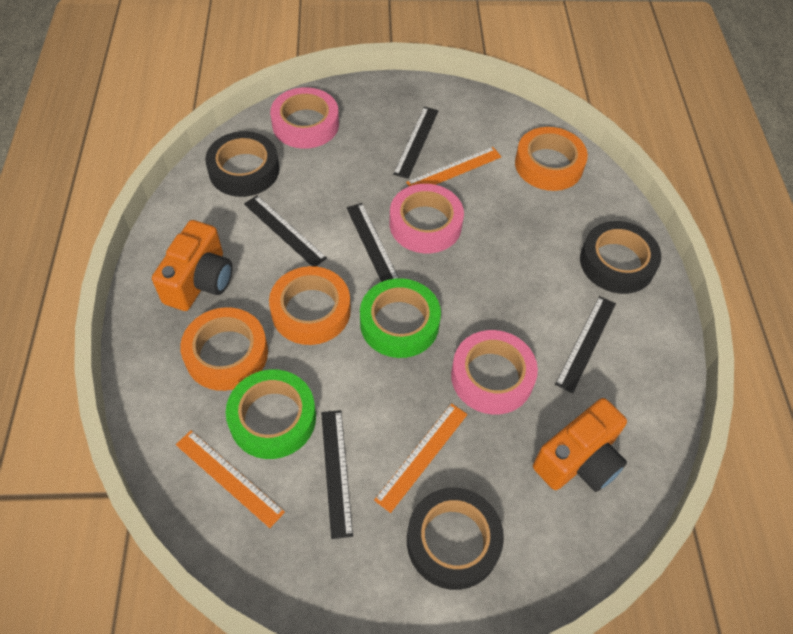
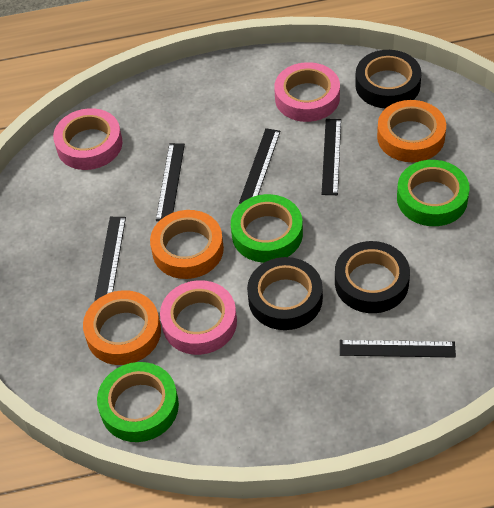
green tape: [226,369,316,459] [360,278,441,358] = 2 -> [97,362,179,442] [231,194,303,263] [397,160,470,226] = 3
orange camera: [152,220,233,311] [533,398,627,492] = 2 -> none = 0
orange ruler: [176,430,285,528] [374,403,468,513] [406,147,502,186] = 3 -> none = 0

